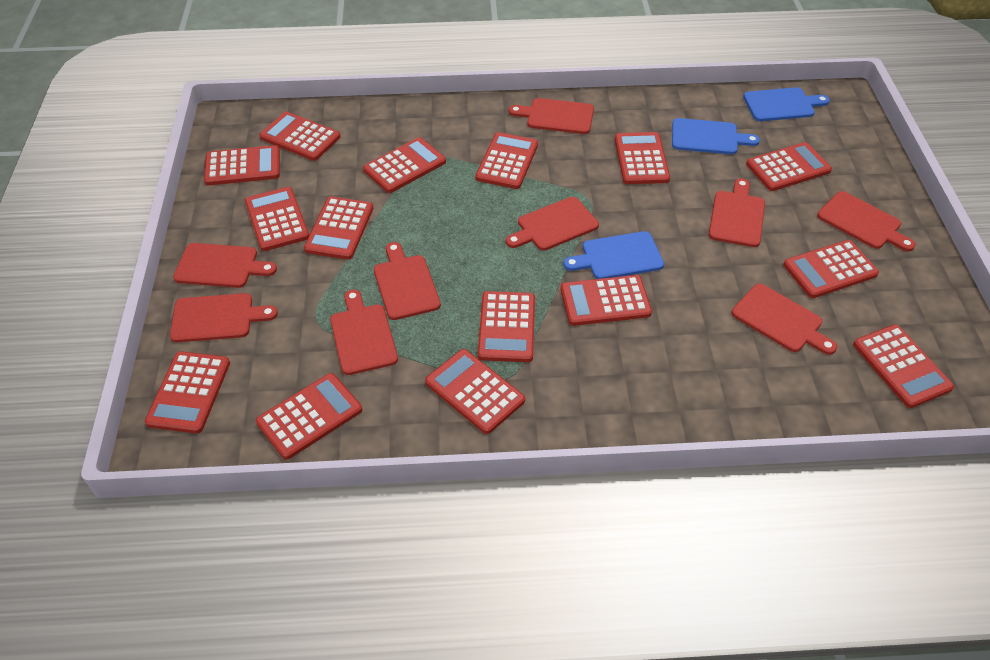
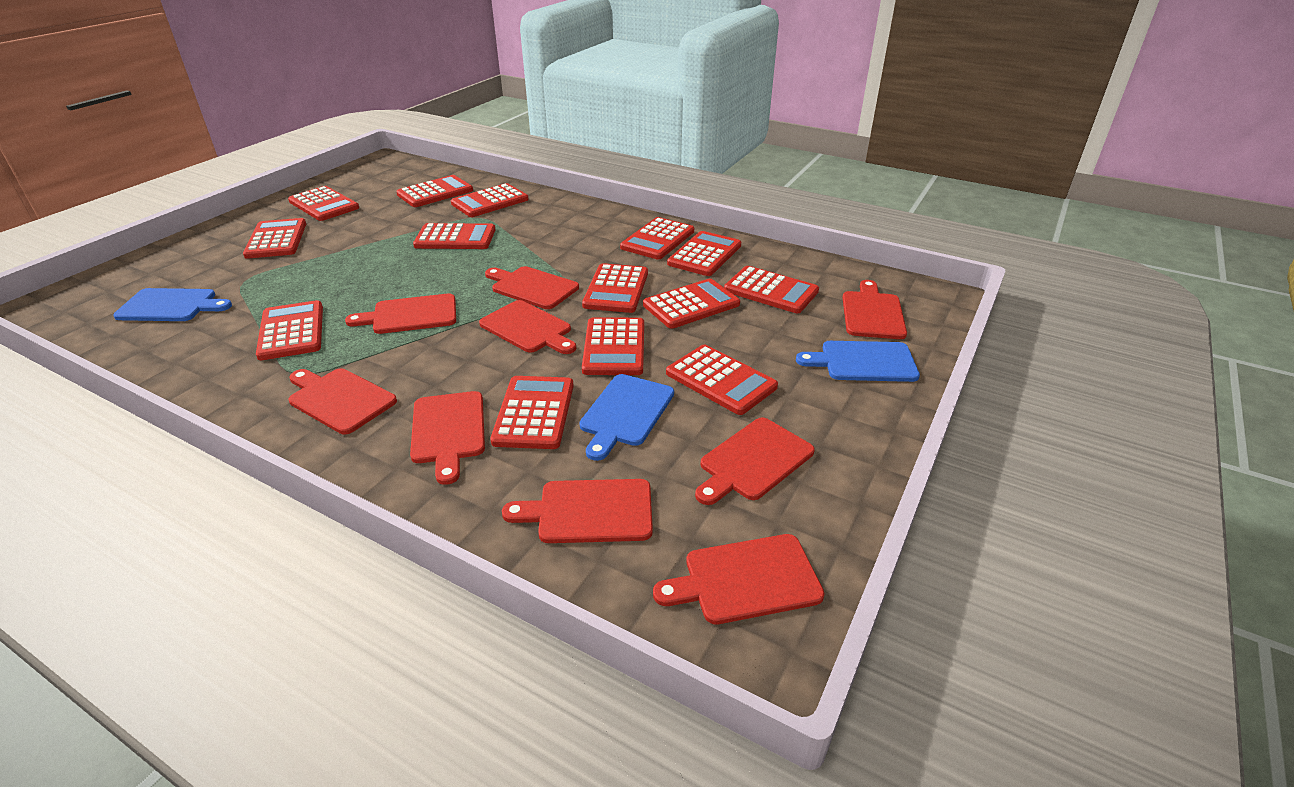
red calculator: [145,351,230,434] [204,145,280,185] [245,187,309,251] [256,373,362,460] [259,112,341,161] [304,196,373,260] [363,137,446,193] [425,349,525,434] [476,132,538,189] [478,291,535,362] [561,275,652,326] [615,132,670,184] [746,142,832,191] [783,240,879,298] [853,324,954,408] = 15 -> [243,218,306,259] [256,300,323,360] [288,186,359,221] [396,175,473,207] [413,223,496,249] [451,183,529,217] [490,376,574,449] [582,263,648,313] [582,317,644,375] [620,217,694,260] [643,279,740,329] [666,345,778,415] [667,231,741,276] [724,266,819,313] = 14

